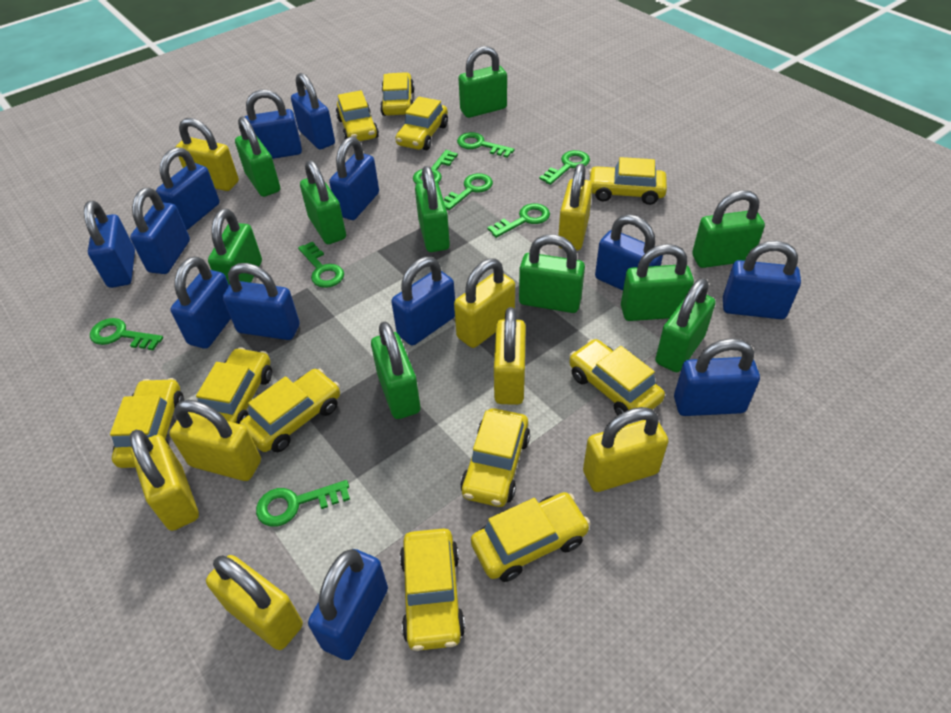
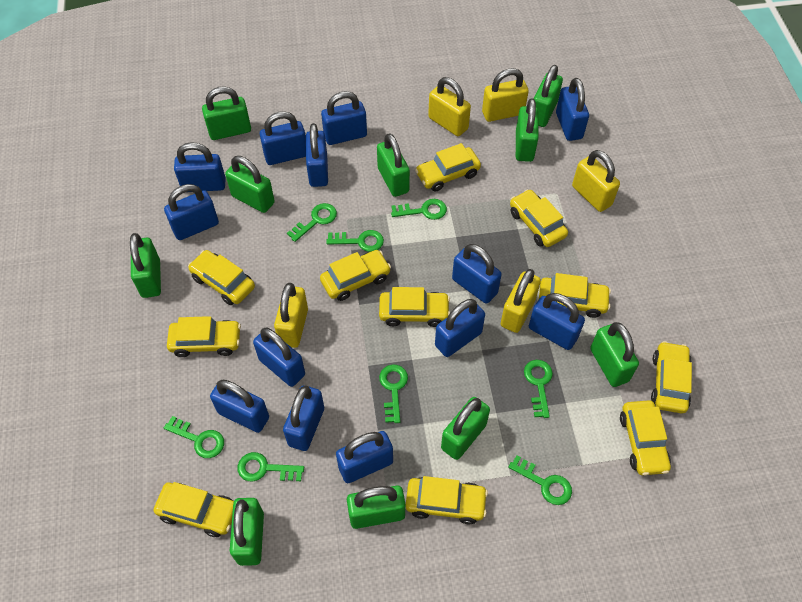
yellow padlock: [130,430,199,531] [169,400,261,481] [176,118,239,191] [206,555,303,650] [454,258,515,348] [494,307,526,405] [558,163,593,250] [583,407,668,492] = 8 -> [274,283,308,348] [428,77,471,136] [482,68,529,122] [501,269,541,333] [572,150,620,212] = 5

